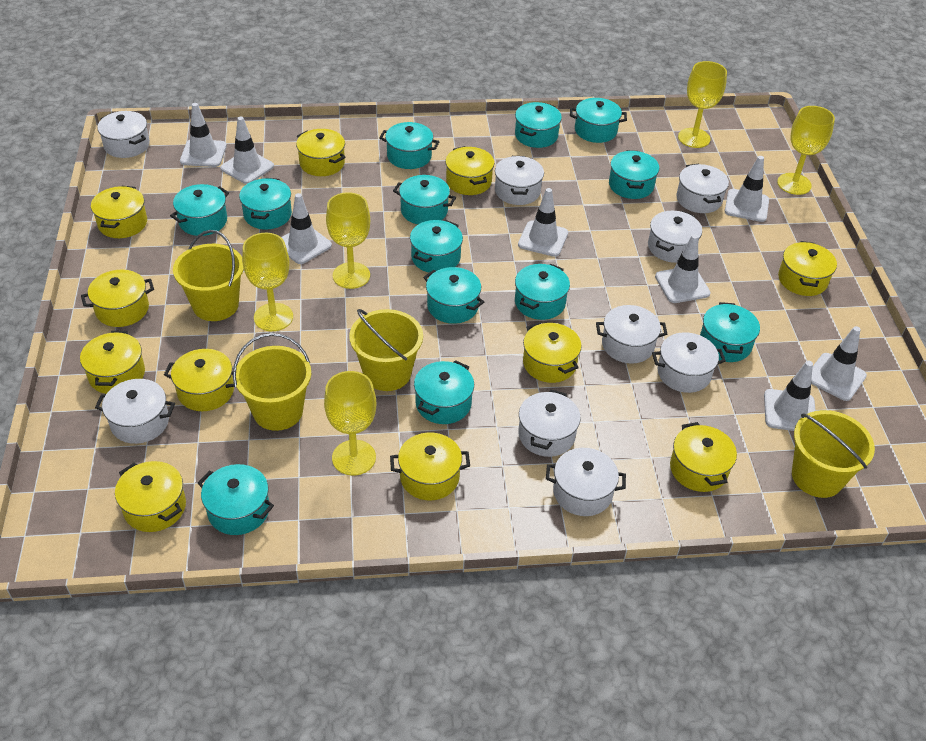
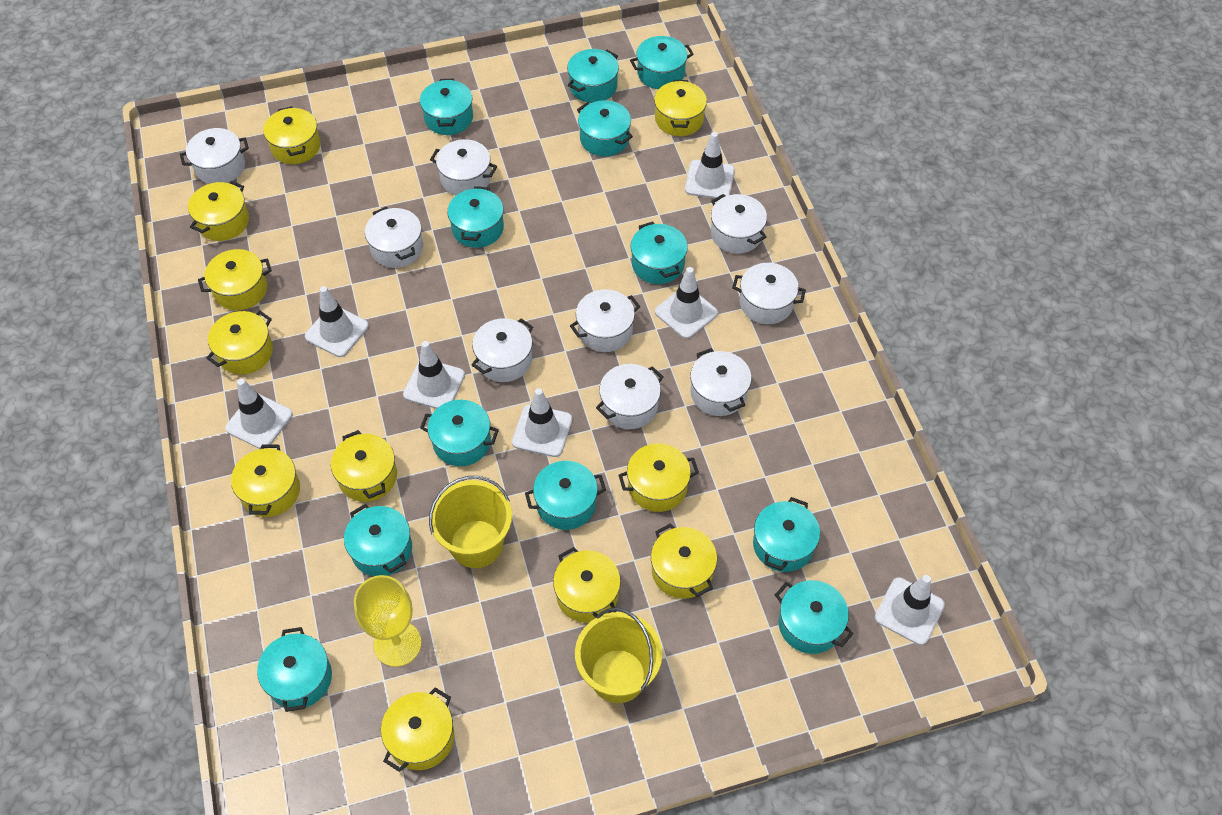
turquoise pot: [170,184,229,236] [198,464,274,535] [239,178,292,229] [379,122,440,169] [393,175,456,224] [410,220,463,273] [414,360,474,424] [423,267,484,324] [515,102,562,148] [515,264,570,320] [570,98,627,143] [609,150,659,199] [700,302,760,362] = 13 -> [257,627,332,712] [344,504,412,576] [420,79,473,135] [420,400,499,466] [447,186,504,248] [525,461,606,530] [567,49,619,103] [577,100,633,156] [630,36,694,89] [630,222,688,284] [753,497,820,572] [775,580,854,654] = 12
white traffic cone: [180,103,227,167] [220,116,274,184] [281,193,332,264] [518,188,568,257] [655,234,711,303] [725,156,769,222] [764,361,816,431] [811,326,867,401] = 8 -> [225,379,292,449] [305,286,369,357] [403,341,465,409] [512,388,572,457] [655,267,718,339] [685,132,735,199] [875,575,945,645] = 7
yellow bucket: [173,230,244,321] [233,333,311,431] [349,309,423,391] [792,410,875,498] = 4 -> [429,476,512,568] [575,608,662,703] = 2
yellow goblet: [242,233,293,331] [324,371,376,476] [326,192,370,289] [678,61,727,148] [777,106,835,195] = 5 -> [354,575,422,667] = 1

